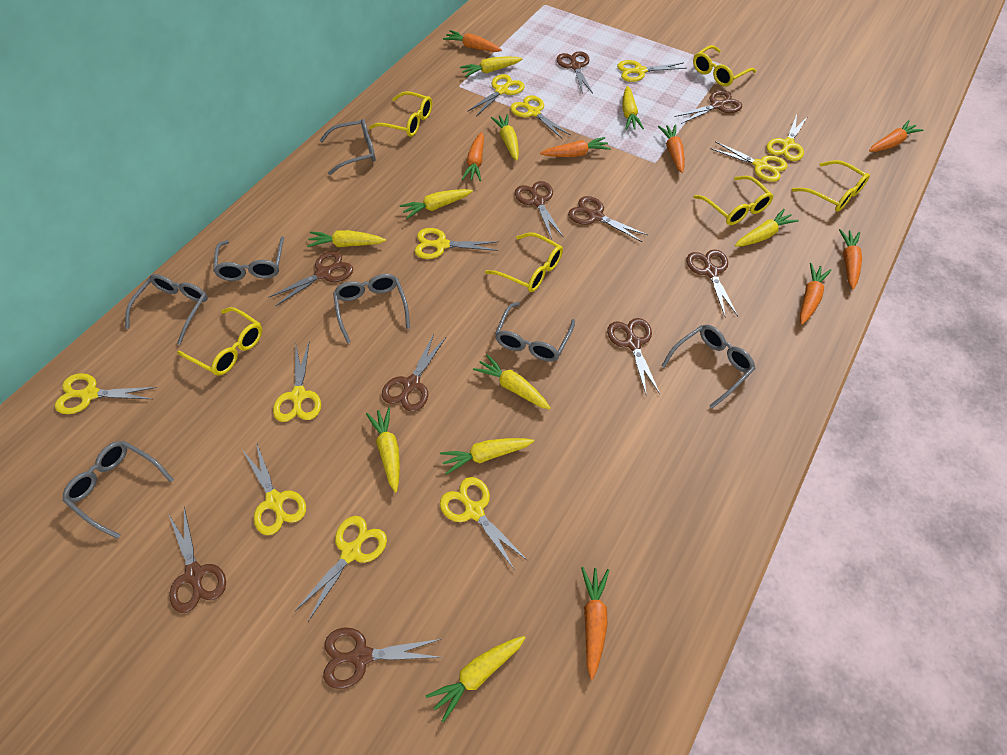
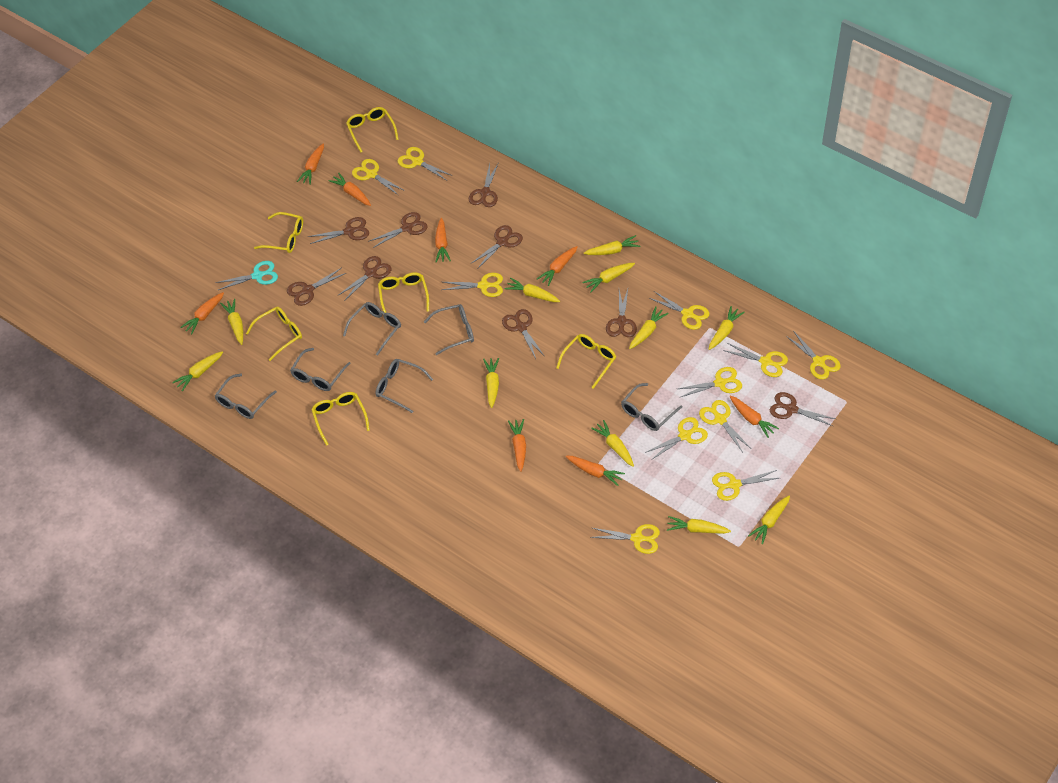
brown scissors: [168,507,226,613] [268,251,353,306] [323,627,442,689] [382,334,446,412] [515,181,564,239] [557,51,593,94] [568,196,648,242] [607,318,660,396] [675,90,742,124] [686,249,738,316] = 10 -> [287,268,346,306] [308,217,369,244] [339,256,391,301] [370,212,428,248] [469,162,499,207] [472,225,523,269] [502,309,544,359] [606,289,637,337] [770,392,836,426] = 9
grey glasses: [62,441,174,539] [125,274,208,345] [213,236,284,281] [319,119,376,175] [333,274,410,344] [495,302,575,362] [661,325,756,408] = 7 -> [214,374,277,419] [290,348,351,391] [343,302,401,356] [376,359,433,413] [424,304,474,355] [621,383,682,431] = 6
turquoise scissors: none = 0 -> [215,261,278,290] = 1
yellow carrot: [307,230,386,247] [366,407,400,493] [400,189,473,219] [426,636,526,722] [440,438,534,475] [460,57,522,77] [473,354,551,410] [491,114,519,161] [622,86,644,130] [735,209,799,247] = 10 -> [172,351,223,391] [220,298,243,345] [483,358,499,408] [505,278,560,302] [582,263,635,292] [584,235,640,255] [591,420,634,467] [629,306,669,349] [667,516,731,534] [709,306,745,350] [748,495,790,544] = 11

